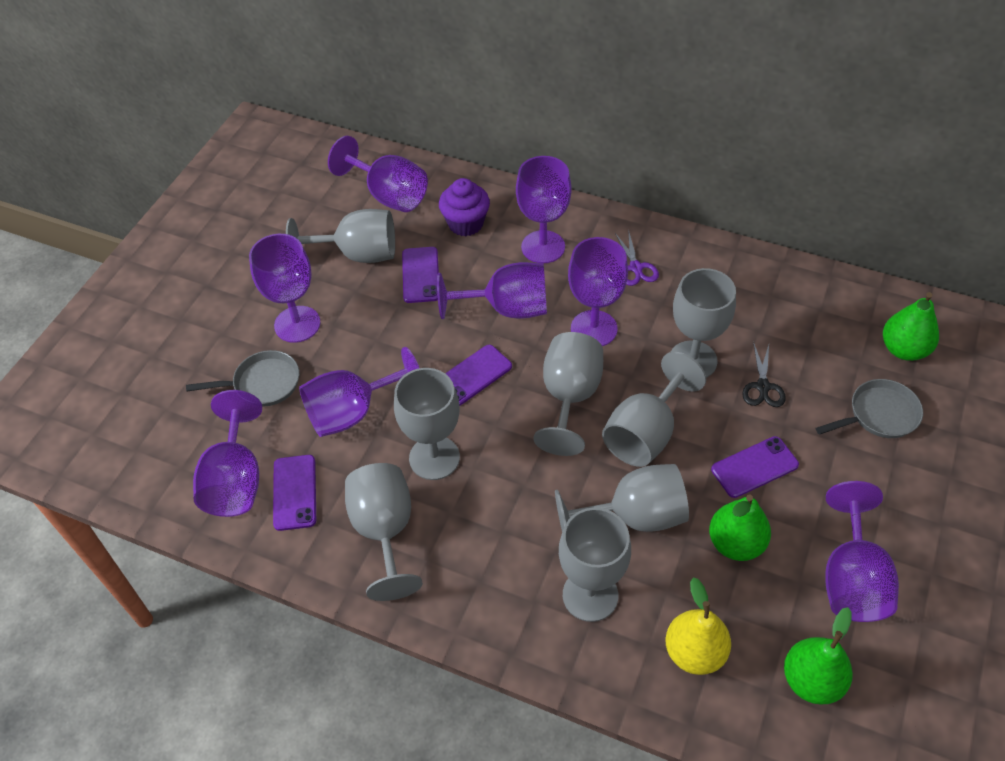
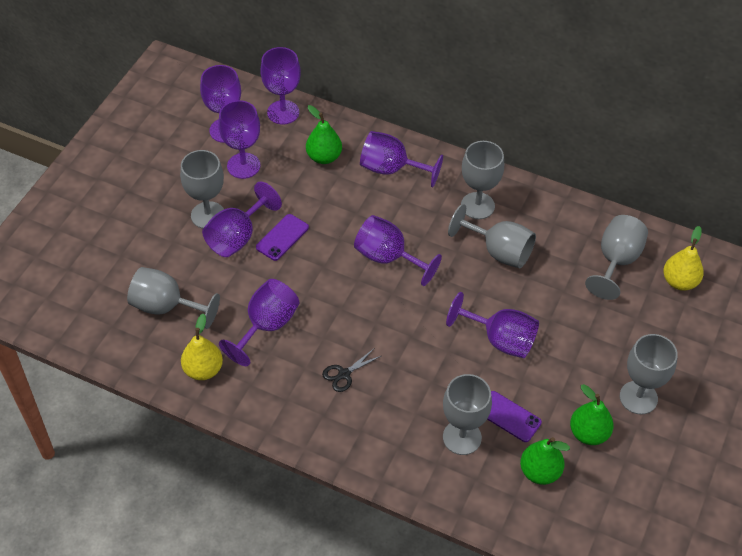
grey goblet: [286,209,395,263] [345,463,423,601] [394,368,460,480] [534,332,603,456] [555,464,689,532] [559,508,631,622] [602,352,706,467] [671,268,736,378] = 8 -> [127,267,220,329] [180,150,224,229] [443,374,492,455] [448,204,536,268] [461,141,504,219] [585,215,648,300] [620,334,678,415] = 7
grey pan: [186,350,299,406] [816,379,923,438] = 2 -> none = 0
purple cupcake: [439,178,490,236] = 1 -> none = 0
purple phone: [273,455,316,531] [402,247,439,303] [445,345,512,406] [711,436,799,498] = 4 -> [256,214,309,261] [487,391,542,442] = 2
purple scissors: [615,229,659,286] = 1 -> none = 0
yellow pear: [665,577,731,675] = 1 -> [181,313,223,380] [663,226,704,291] = 2

